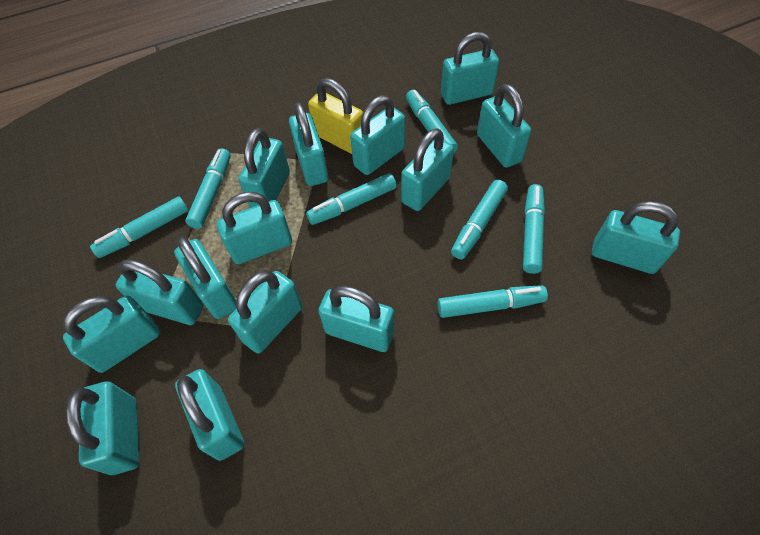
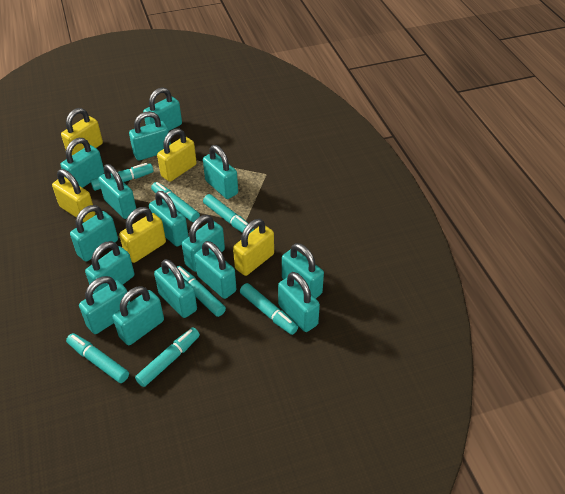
yellow padlock: [308,78,363,154] = 1 -> [52,169,95,222] [61,108,103,155] [119,207,166,263] [157,128,197,182] [233,219,274,276] = 5

